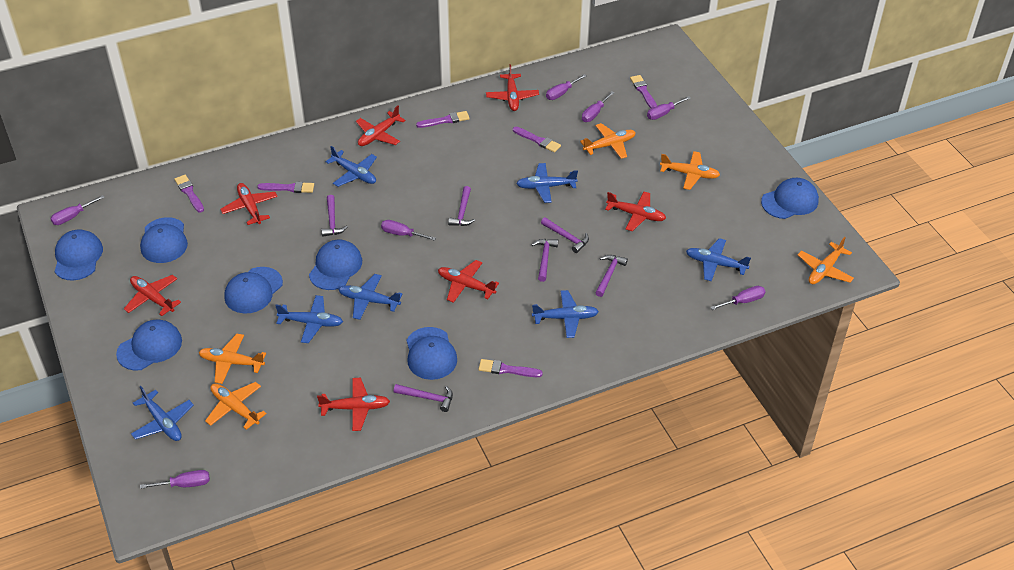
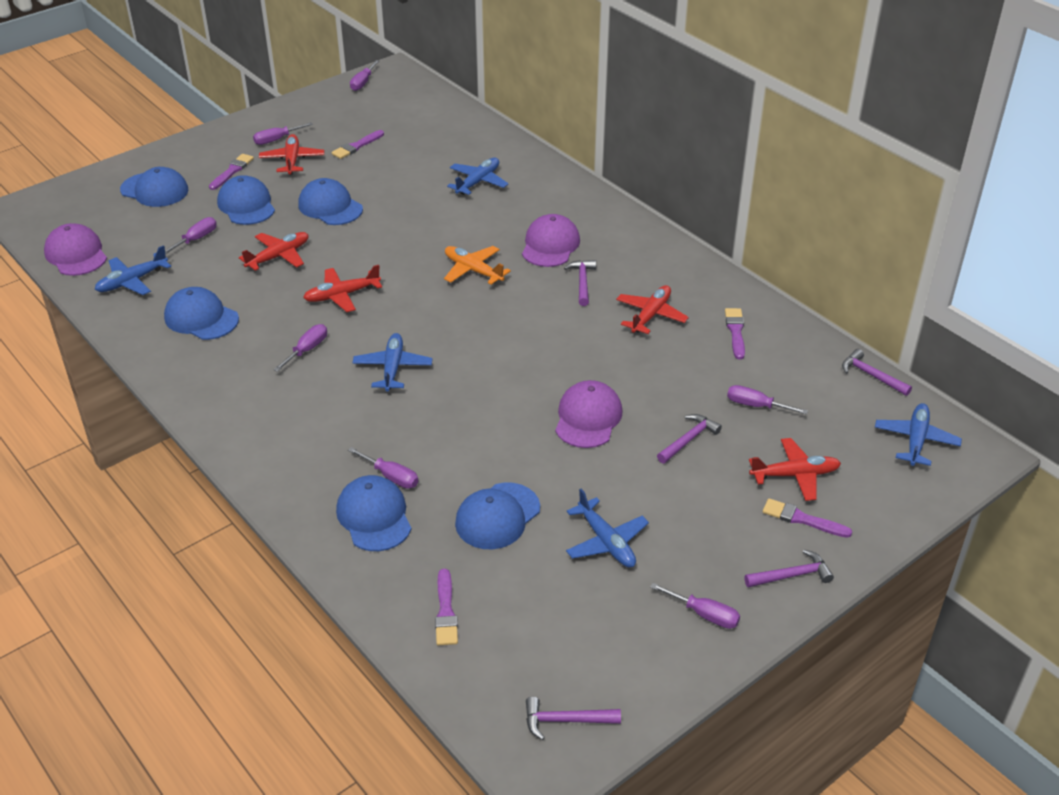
blue cap: [55,229,103,280] [116,320,182,371] [140,217,188,263] [224,267,283,314] [309,240,362,290] [406,327,457,380] [761,178,819,219] = 7 -> [120,167,188,207] [164,287,239,340] [217,175,275,225] [298,178,363,225] [336,475,412,551] [455,482,540,550] = 6
blue plane: [131,386,194,441] [275,295,343,343] [326,146,377,187] [338,274,402,320] [516,163,578,203] [532,290,599,338] [686,238,751,281] = 7 -> [95,245,171,295] [352,333,433,391] [447,158,509,195] [566,489,649,568] [875,403,962,466] = 5
orange plane: [199,334,266,384] [205,382,267,430] [580,123,636,159] [660,151,720,190] [798,237,854,284] = 5 -> [444,246,511,285] = 1
purple brush: [174,175,204,213] [257,182,314,193] [416,111,470,128] [479,359,543,377] [513,127,561,153] [630,75,657,108] = 6 -> [209,154,254,190] [332,130,384,159] [435,569,458,645] [725,308,745,360] [763,498,853,538] = 5
purple cap: none = 0 -> [44,223,107,276] [522,214,580,267] [555,380,623,448] = 3
purple hammer: [321,195,348,237] [394,384,453,412] [448,186,475,226] [532,239,558,282] [541,217,589,253] [595,255,628,297] = 6 -> [526,697,621,740] [564,260,596,306] [657,414,722,463] [745,550,834,588] [842,349,912,396] = 5
red plane: [124,275,181,316] [220,183,278,225] [317,378,390,431] [356,106,405,146] [438,260,499,303] [486,64,539,111] [605,191,666,231] = 7 -> [239,232,308,271] [259,134,324,175] [303,265,382,312] [616,285,689,334] [749,438,841,501] = 5

